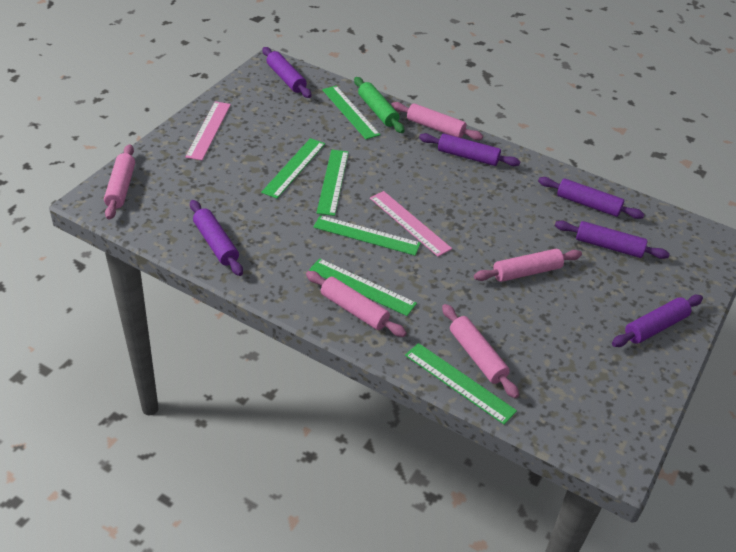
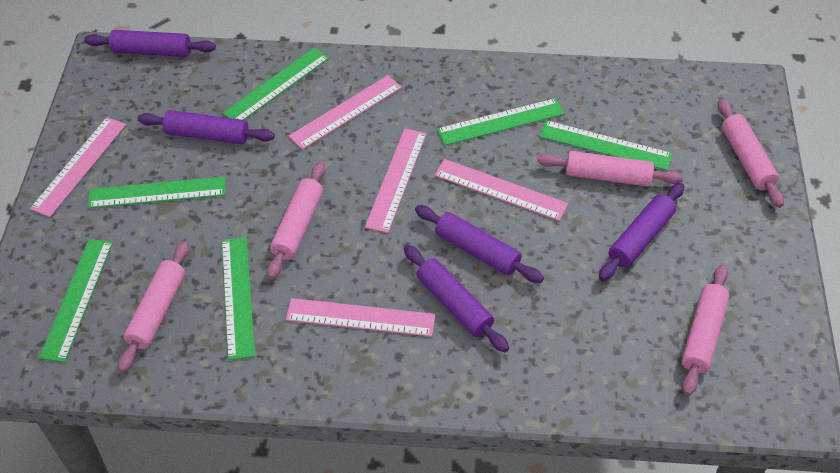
green rolling pin: [354,77,405,133] = 1 -> none = 0
pink ruler: [185,102,231,160] [370,191,452,257] = 2 -> [30,117,126,217] [286,298,435,337] [289,75,402,150] [365,129,427,233] [435,159,568,221] = 5
purple rolling pin: [190,200,243,276] [263,47,312,98] [419,133,521,166] [538,177,644,219] [555,220,670,259] [612,295,703,347] = 6 -> [84,30,216,57] [137,110,275,144] [404,245,509,352] [415,205,544,283] [599,183,684,281] = 5

